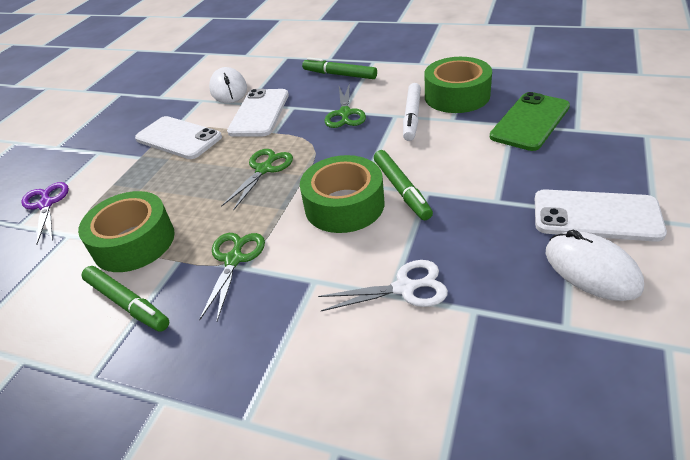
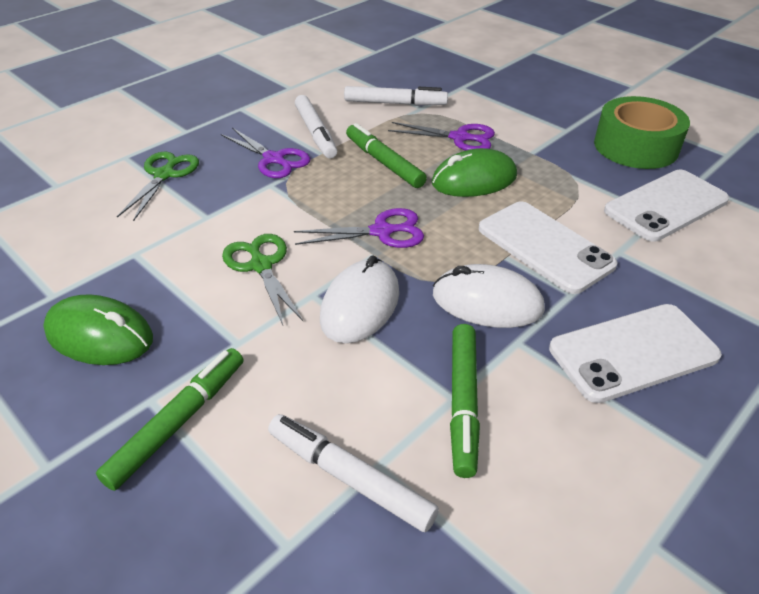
green mouse: none = 0 -> [43,294,153,365] [431,148,517,197] = 2
green phone: [490,92,570,151] = 1 -> none = 0
green scissors: [199,233,265,321] [221,149,293,211] [324,83,366,128] = 3 -> [117,152,199,221] [222,234,303,325] = 2
green tape: [78,191,175,272] [300,155,384,233] [425,57,492,113] = 3 -> [594,96,690,169] = 1
purple scissors: [21,182,69,245] = 1 -> [221,128,310,178] [294,208,424,248] [388,122,495,151] = 3
white marker: [403,83,421,141] = 1 -> [268,414,439,532] [295,95,337,158] [344,86,448,106] = 3
white scissors: [318,260,448,311] = 1 -> none = 0

